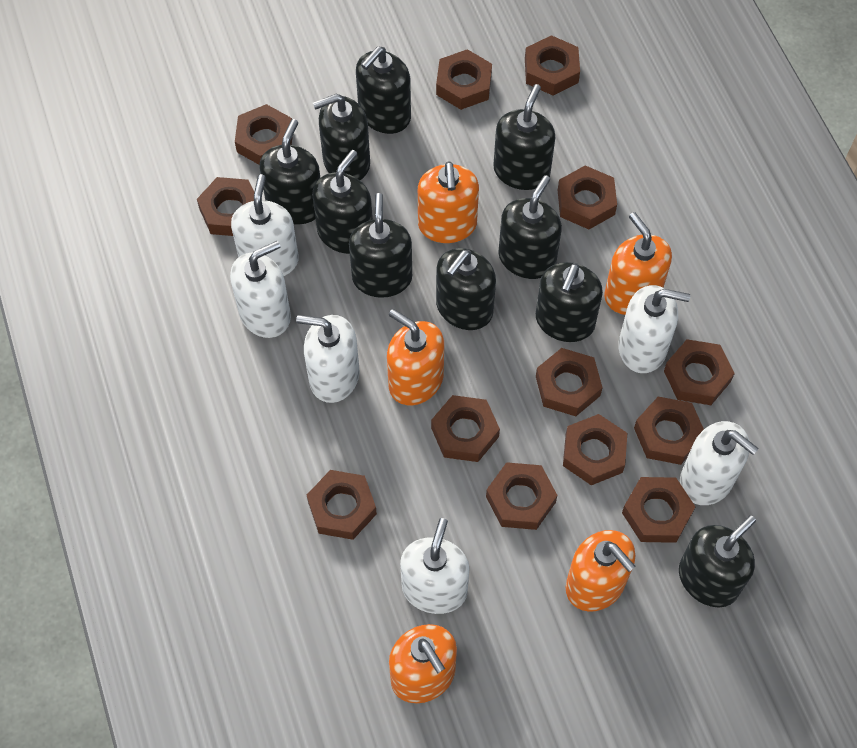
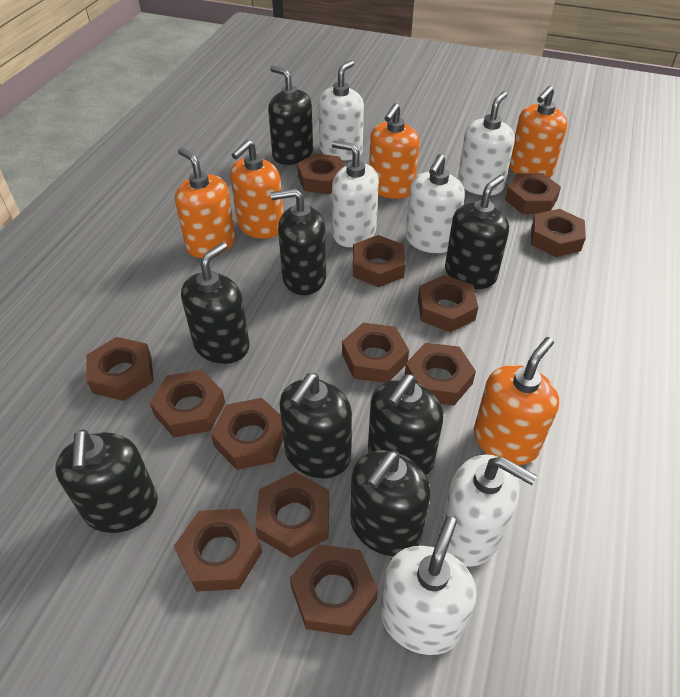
black soap dispenser: [259,119,320,224] [312,150,373,254] [313,94,370,180] [349,193,412,298] [356,46,411,134] [436,248,496,330] [493,84,555,190] [498,175,562,279] [536,262,603,342] [679,515,756,607] = 10 -> [55,429,158,533] [181,242,250,364] [268,65,313,165] [270,188,326,295] [279,373,352,478] [350,450,431,556] [368,374,443,475] [445,175,509,289] = 8

